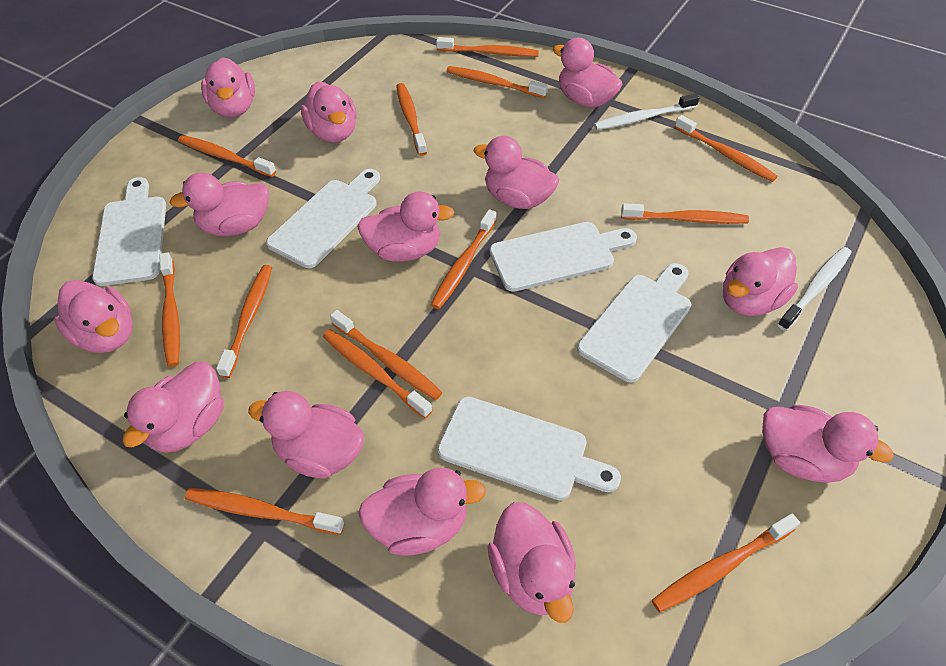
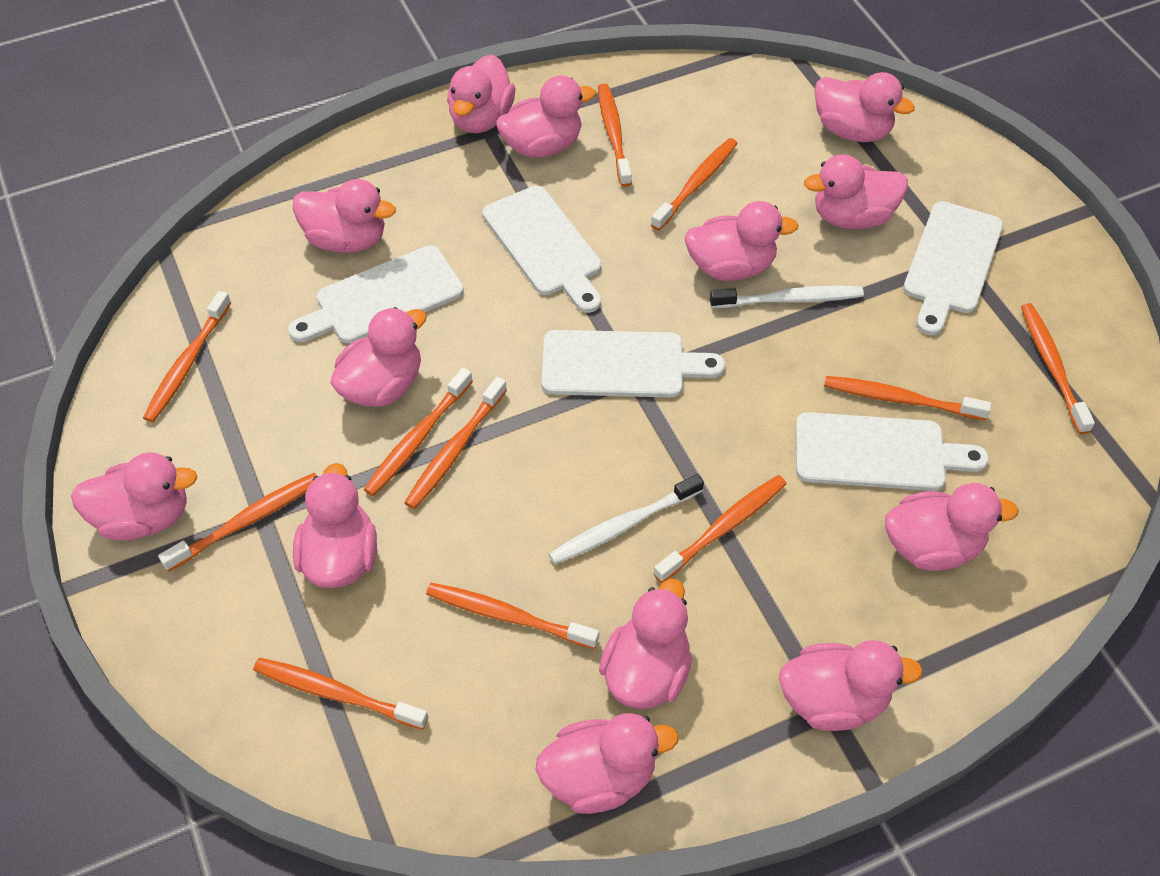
orange toothbrush: [159,252,180,367] [178,135,276,177] [185,488,344,535] [216,265,272,378] [323,329,433,418] [330,310,443,400] [396,83,427,156] [431,209,497,309] [436,37,539,57] [447,66,548,98] [621,203,749,224] [652,514,800,612] [675,115,778,182] = 13 -> [143,291,231,422] [158,473,317,572] [253,658,428,730] [363,368,473,496] [404,377,507,509] [426,583,599,649] [598,84,632,187] [651,138,738,231] [653,475,786,583] [824,376,991,420] [1021,303,1095,434] = 11

